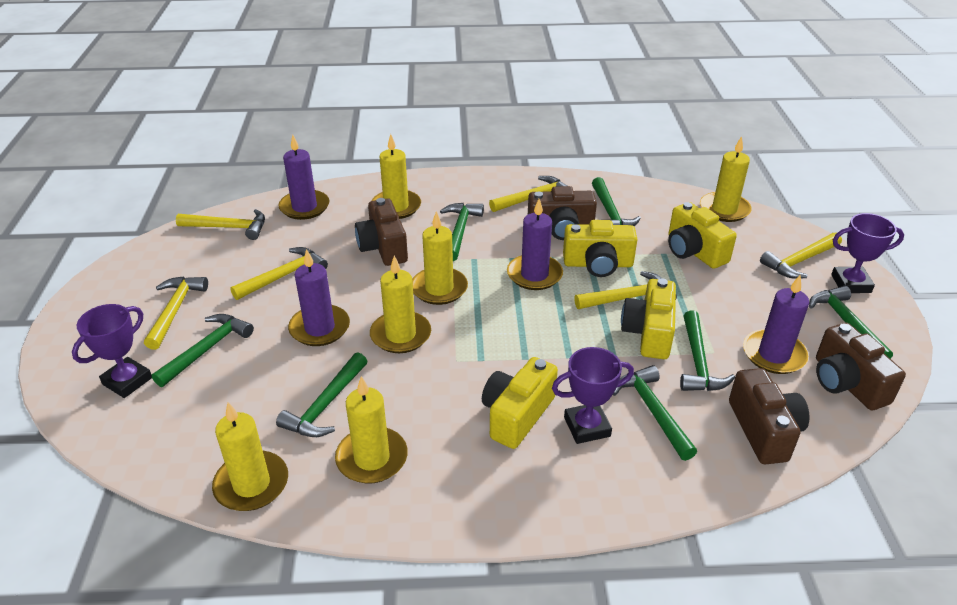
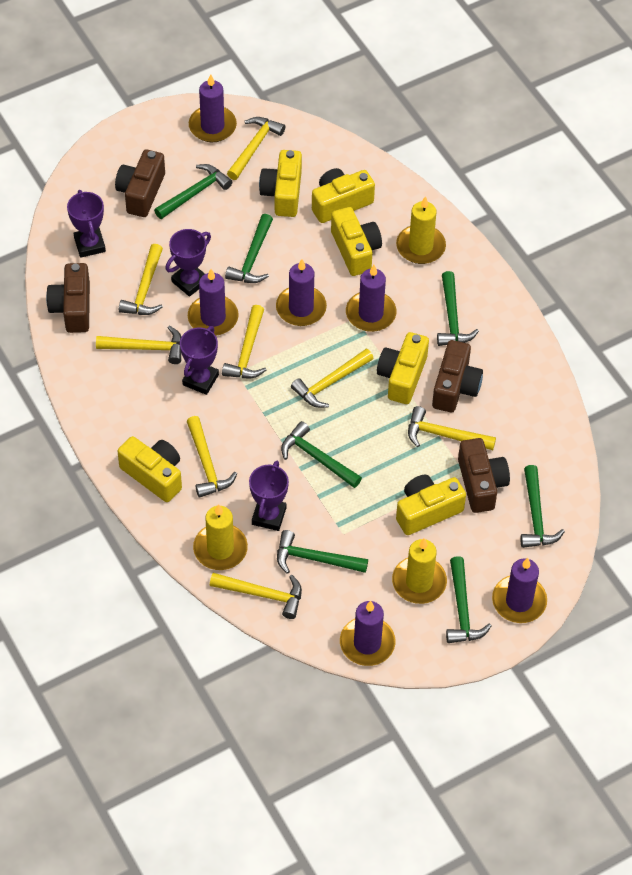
purple candle: [278,135,330,220] [288,249,350,346] [507,199,563,290] [743,275,809,374] = 4 -> [188,269,239,336] [189,74,237,142] [276,259,327,326] [340,601,396,666] [346,265,396,332] [492,558,547,623] = 6
purple trophy: [72,304,152,398] [552,347,634,444] [831,213,904,293] = 3 -> [67,190,106,258] [165,229,211,297] [180,326,219,395] [249,461,289,531] = 4
yellow camera: [482,357,558,449] [563,220,638,277] [621,278,676,359] [668,202,737,269] = 4 -> [117,436,182,502] [259,150,302,217] [312,168,375,223] [331,207,382,276] [377,332,429,404] [396,475,466,535] = 6
yellow candle: [212,402,288,511] [335,376,408,484] [370,256,431,353] [372,134,421,219] [412,211,468,305] [700,136,752,222] = 6 -> [193,504,248,570] [392,538,447,604] [396,196,446,264] = 3
yellow hammer: [144,276,208,350] [176,209,265,240] [230,247,328,300] [489,176,567,212] [574,271,677,309] [760,233,842,279] = 6 -> [96,325,181,364] [119,244,163,315] [187,416,237,498] [210,573,302,619] [222,305,266,378] [227,117,285,180] [291,349,374,408] [408,406,496,450] = 8

